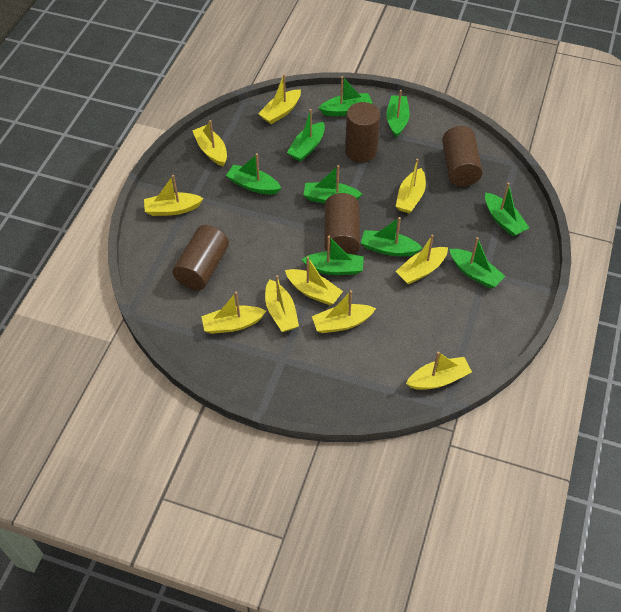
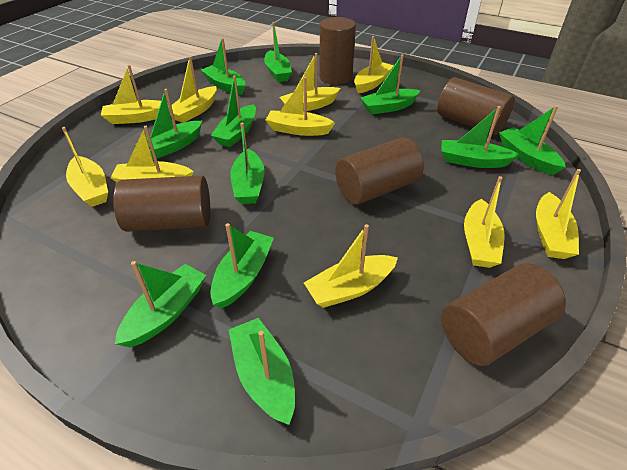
brown cylinder: [173,225,229,290] [325,193,360,255] [345,102,380,162] [442,126,482,186] = 4 -> [113,176,210,232] [319,17,356,85] [335,137,424,205] [437,77,515,135] [441,263,566,366] = 5
green boat: [226,153,281,195] [287,109,325,162] [301,236,364,275] [304,165,363,204] [319,76,373,116] [361,217,422,256] [386,90,410,138] [449,237,505,288] [485,183,529,237] = 9 -> [115,261,206,347] [135,89,202,160] [201,38,245,95] [210,223,274,309] [211,75,256,147] [228,318,295,425] [230,123,265,204] [264,22,292,82] [360,54,421,115] [442,106,520,168] [499,105,566,175] = 11

